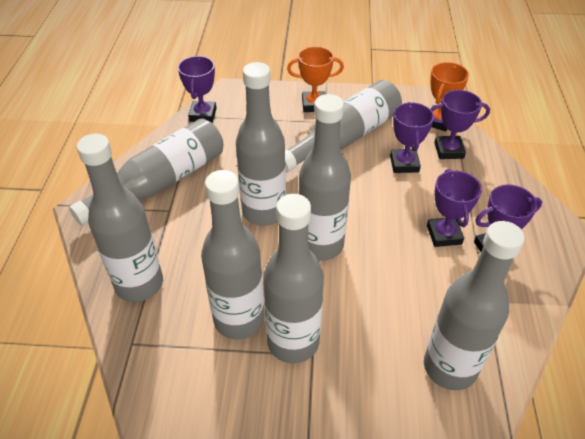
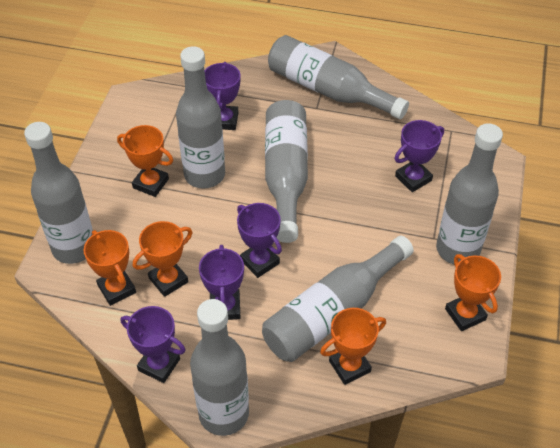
grey bottle: [69,118,223,226] [77,134,163,302] [201,170,264,339] [236,62,286,226] [263,194,324,363] [285,80,402,173] [299,94,351,260] [424,221,525,390] = 8 -> [24,122,93,264] [176,46,225,189] [190,299,249,436] [262,236,414,362] [265,100,308,243] [268,35,409,119] [436,123,503,264] = 7
orange trophy: [287,46,344,112] [430,62,469,132] = 2 -> [84,230,136,306] [117,125,173,197] [133,221,192,297] [320,308,386,385] [445,254,501,331] = 5

